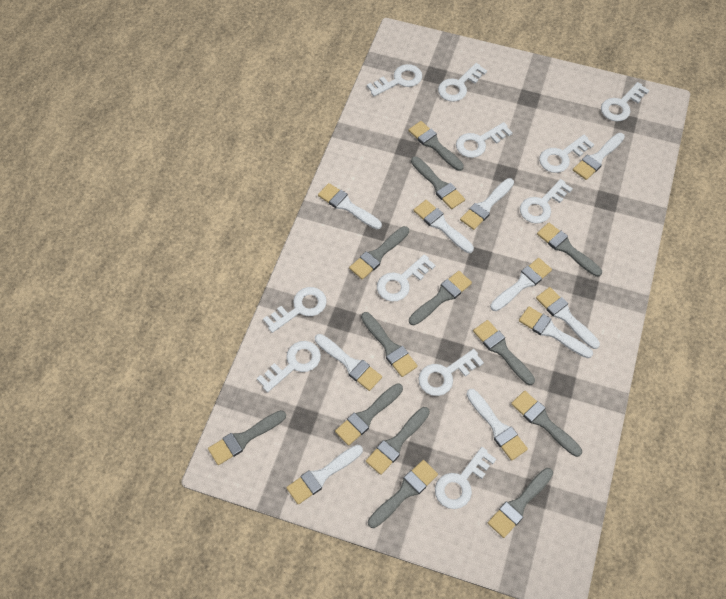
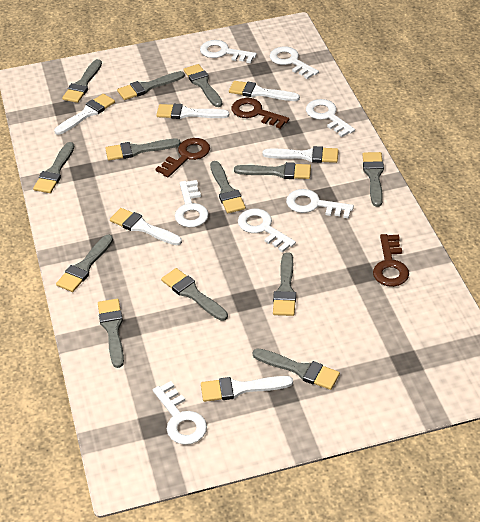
brown key: none = 0 -> [156,138,210,178] [232,98,289,129] [373,234,409,287] = 3
white brush: [286,445,363,505] [315,334,382,391] [318,183,382,229] [413,200,474,253] [460,178,514,230] [466,389,528,461] [490,258,552,311] [519,307,593,358] [536,287,600,349] [573,133,625,180] = 10 -> [54,94,115,135] [110,208,182,245] [156,104,229,119] [201,376,293,402] [229,81,300,101] [262,146,338,163] = 6
white key: [257,341,321,392] [263,287,327,333] [367,64,422,96] [377,254,436,302] [418,349,484,396] [435,447,496,509] [438,63,487,102] [456,122,513,158] [520,179,573,224] [539,135,594,173] [601,82,650,121] = 11 -> [153,381,207,445] [175,180,209,227] [200,40,257,63] [238,209,296,253] [269,46,319,79] [286,189,354,219] [306,99,355,137] = 7

